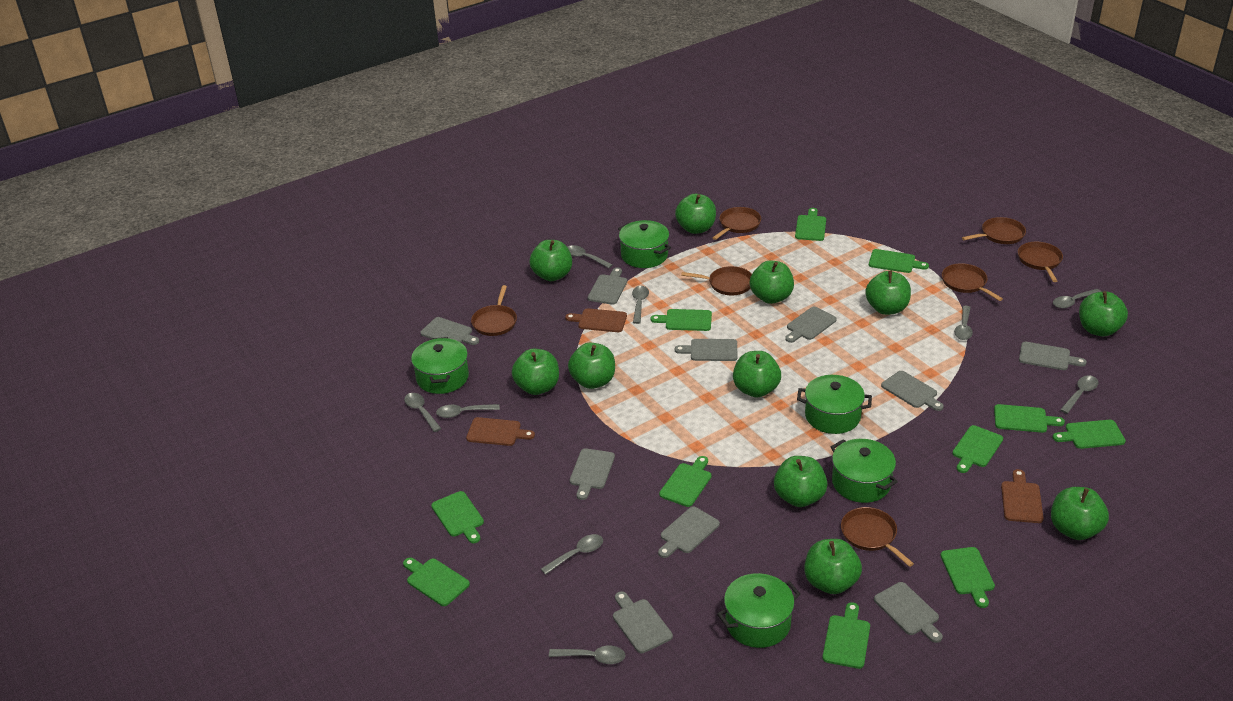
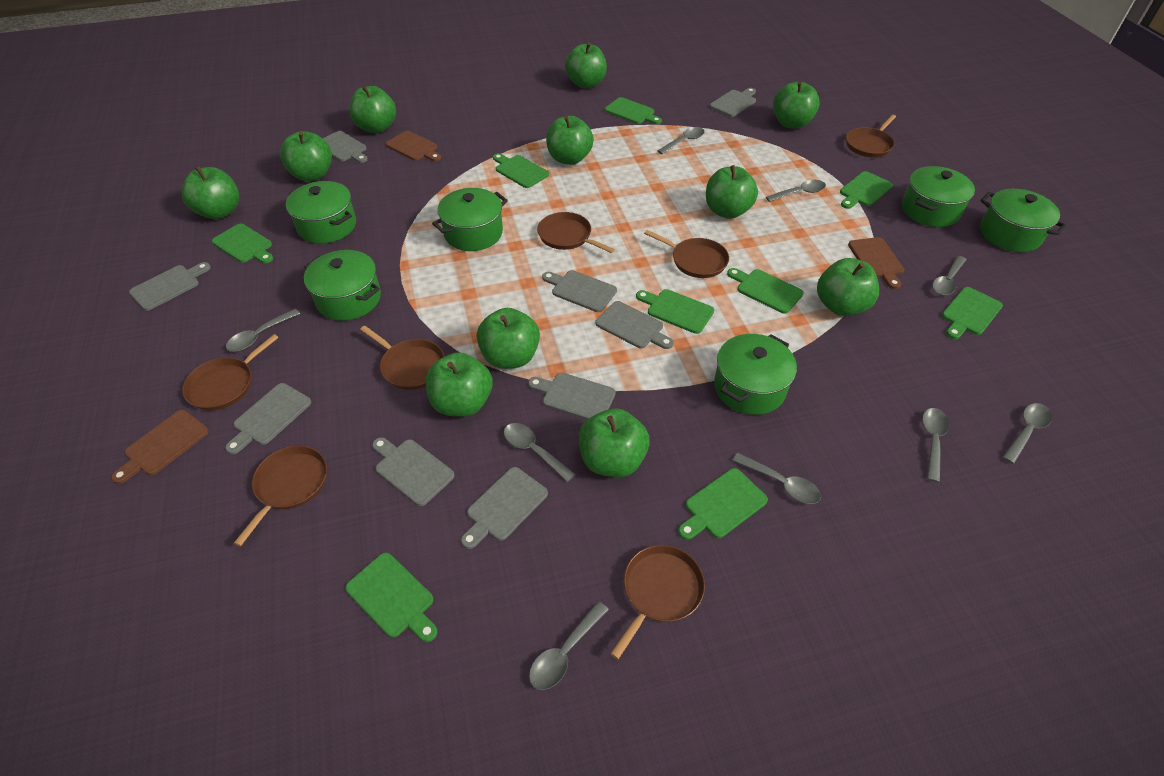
green cutting board: [403,558,470,606] [431,491,484,543] [651,309,712,331] [659,456,712,507] [795,208,826,241] [822,602,870,669] [869,249,929,273] [941,547,995,608] [952,425,1003,473] [994,404,1065,433] [1053,420,1126,449] = 11 -> [212,223,273,263] [345,552,438,642] [493,153,549,188] [605,97,662,124] [636,289,714,334] [678,468,768,540] [727,268,804,314] [840,171,893,209] [942,287,1003,339] = 9
green pot: [411,337,469,394] [618,220,671,268] [717,573,800,648] [797,375,872,434] [831,439,898,503] = 5 -> [286,181,356,244] [304,250,381,321] [432,188,508,251] [714,334,797,415] [902,166,975,227] [980,189,1067,252] = 6
grey cutting board: [421,317,479,345] [570,448,615,500] [588,267,627,305] [613,591,673,653] [658,507,720,558] [675,339,737,361] [785,307,837,343] [874,582,943,643] [881,371,944,411] [1019,342,1087,370] = 10 -> [129,262,211,311] [225,383,311,454] [323,131,368,163] [372,437,455,506] [461,467,548,549] [528,372,616,420] [542,270,617,312] [595,301,674,349] [710,88,756,117] = 9

